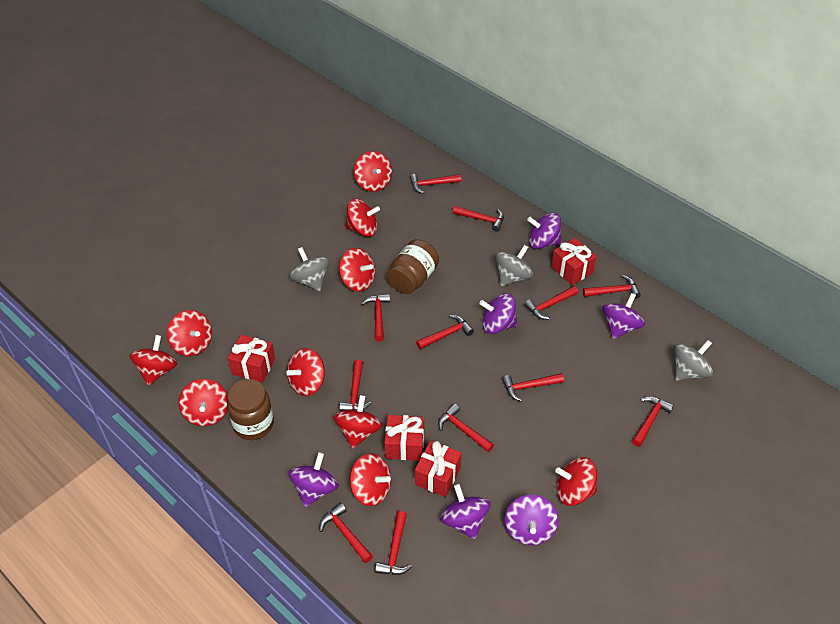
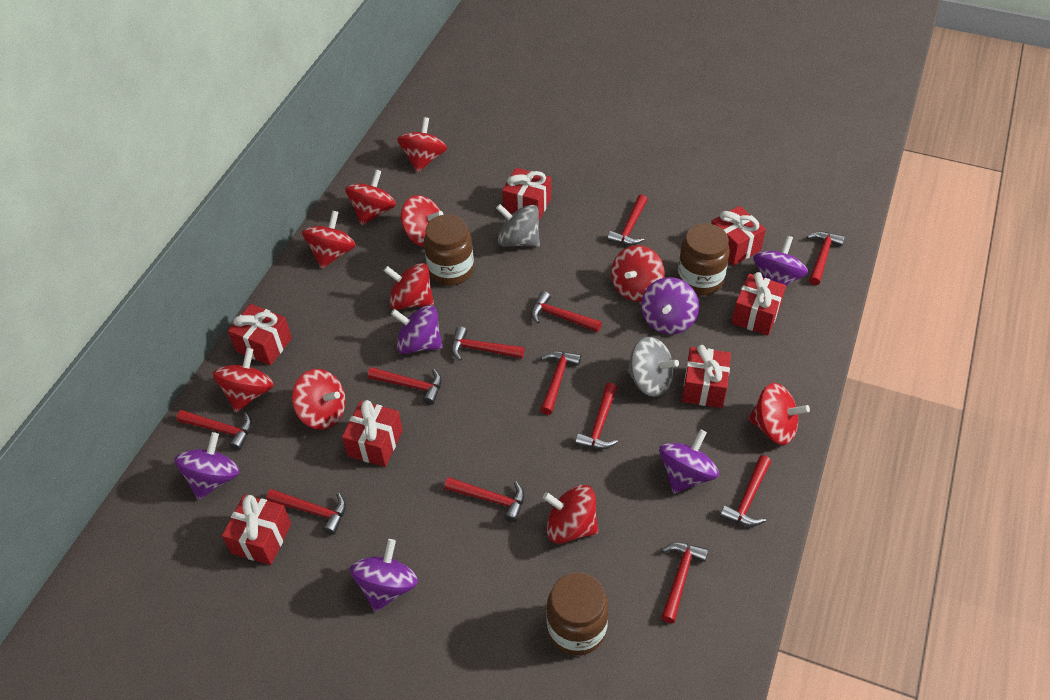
brown jar: [227,379,274,440] [387,239,439,294] = 2 -> [424,214,474,286] [546,572,609,656] [677,223,730,295] = 3
grey spinning top: [289,247,330,291] [495,245,533,286] [674,340,713,381] = 3 -> [496,204,540,247] [627,337,679,397] = 2
red gift: [228,335,275,383] [384,415,424,461] [415,440,462,497] [551,238,597,285] = 4 -> [222,495,291,565] [228,304,292,365] [342,400,403,467] [502,168,551,221] [682,345,731,408] [711,206,766,266] [732,272,786,335] = 7

